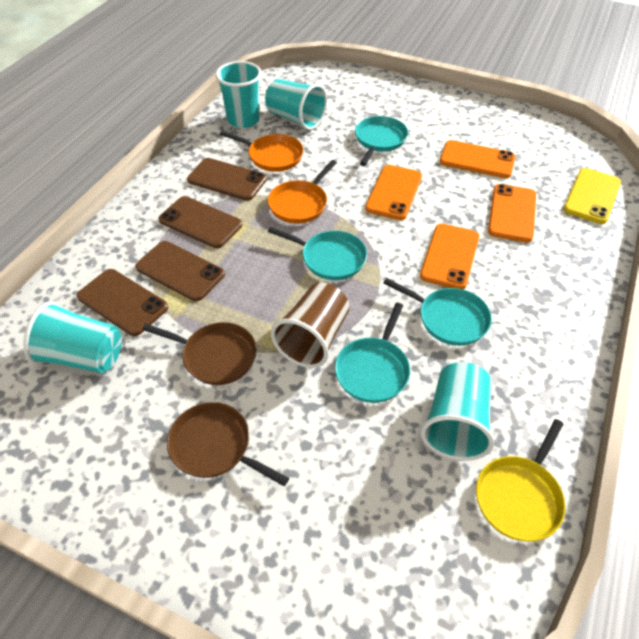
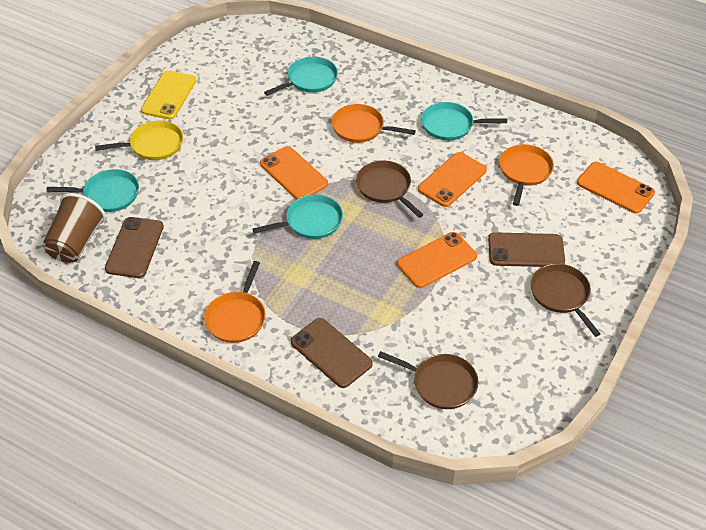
brown pan: [142,322,257,385] [167,402,289,486] = 2 -> [356,161,423,218] [378,351,479,409] [530,264,601,337] = 3
brown phone: [77,269,168,336] [135,241,225,301] [159,196,242,248] [187,158,267,201] = 4 -> [105,217,164,278] [291,318,373,388] [488,232,565,267] = 3
orange pan: [220,131,303,172] [268,160,337,224] = 2 -> [204,261,266,343] [332,104,416,143] [499,144,554,206] = 3
turquoise cup: [23,302,122,373] [215,61,262,128] [265,79,327,130] [421,362,494,461] = 4 -> none = 0

